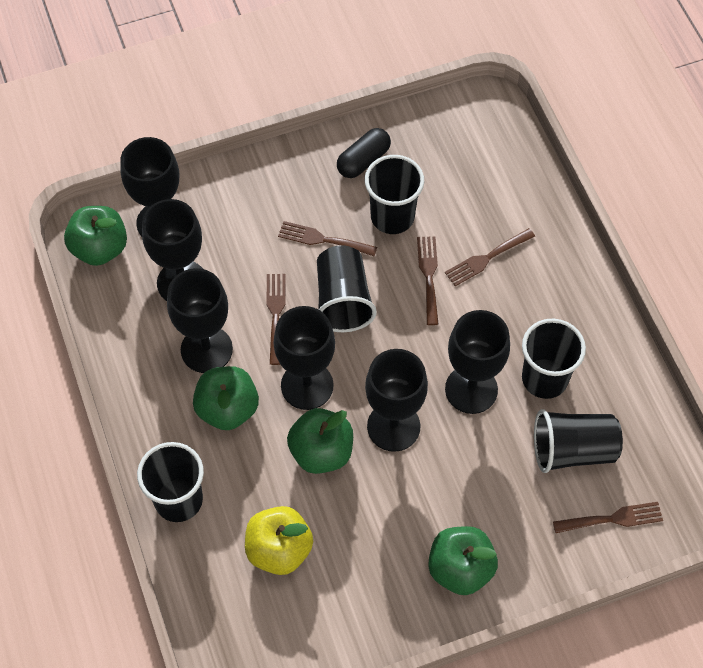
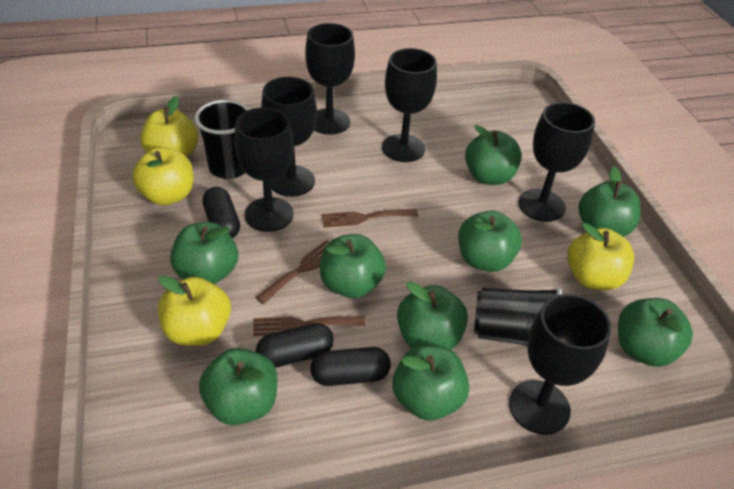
black capsule: [337,128,391,178] = 1 -> [203,187,240,238] [256,323,334,368] [310,347,391,386] = 3
black cup: [137,442,204,522] [317,245,377,332] [365,155,424,234] [522,319,586,399] [534,409,623,473] = 5 -> [195,100,250,179] [474,287,562,346] = 2
brown fork: [266,274,286,365] [278,221,377,256] [417,236,439,325] [445,228,535,286] [553,502,663,533] = 5 -> [253,316,366,336] [256,240,328,304] [322,209,418,228] = 3
green apple: [64,206,127,266] [193,366,259,430] [287,408,353,474] [428,526,498,595] = 4 -> [170,222,238,284] [199,348,277,425] [320,234,386,298] [392,345,469,421] [397,281,468,350] [458,210,522,272] [465,125,522,185] [579,166,641,237] [618,298,693,367] = 9
yellow apple: [245,506,313,575] = 1 -> [132,147,194,205] [140,96,198,157] [158,276,231,346] [567,223,634,290] = 4

